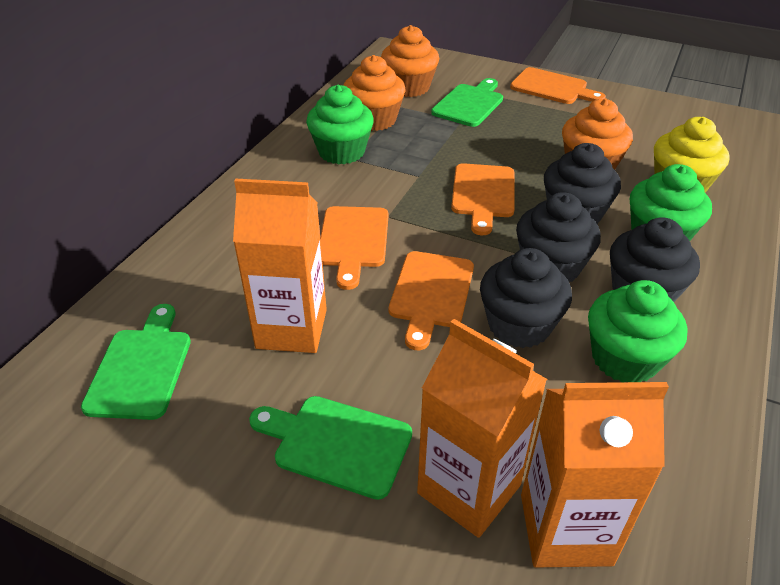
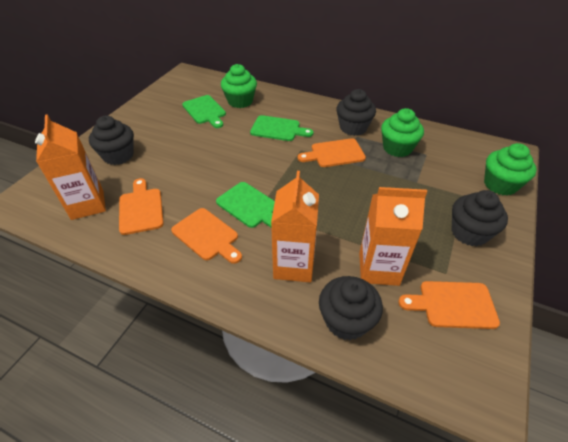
orange cupcake: [343,55,405,131] [381,25,439,97] [562,98,633,170] = 3 -> none = 0
yellow cupcake: [654,117,730,193] = 1 -> none = 0

